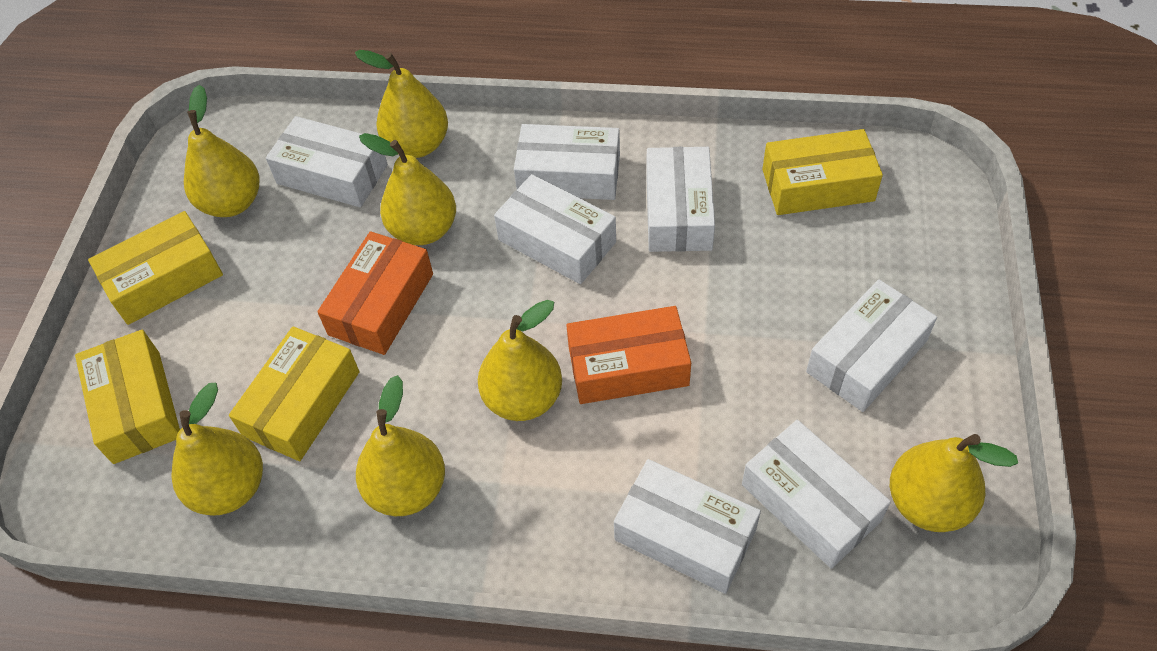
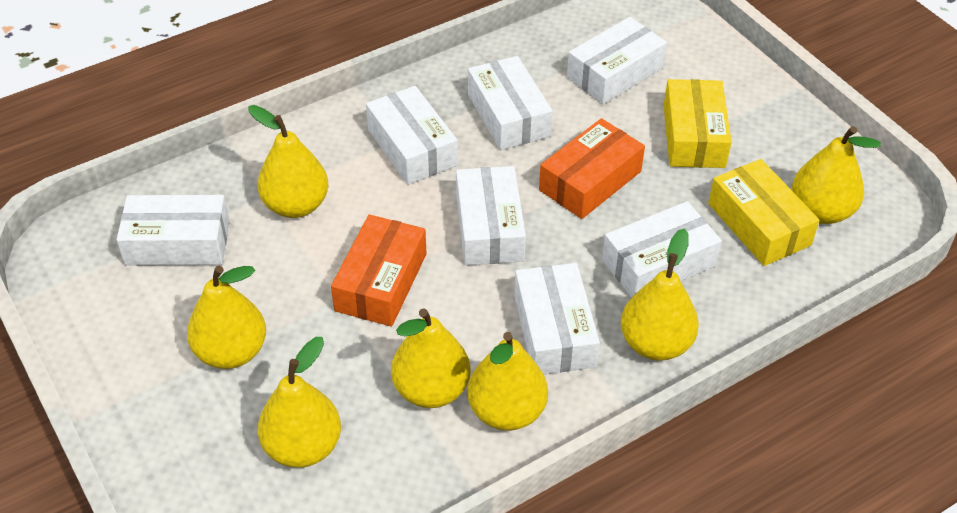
yellow box: [75,330,180,464] [88,211,223,325] [229,326,360,461] [762,129,883,215] = 4 -> [663,79,732,168] [708,159,820,266] = 2

